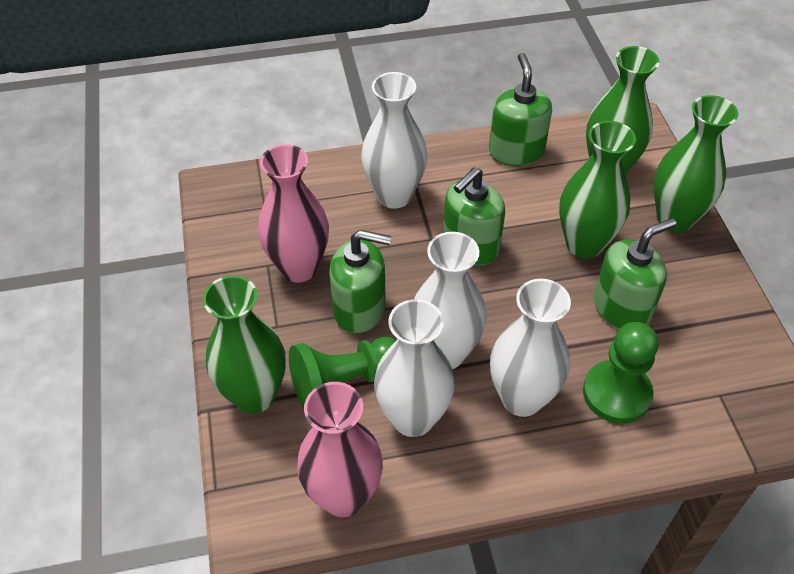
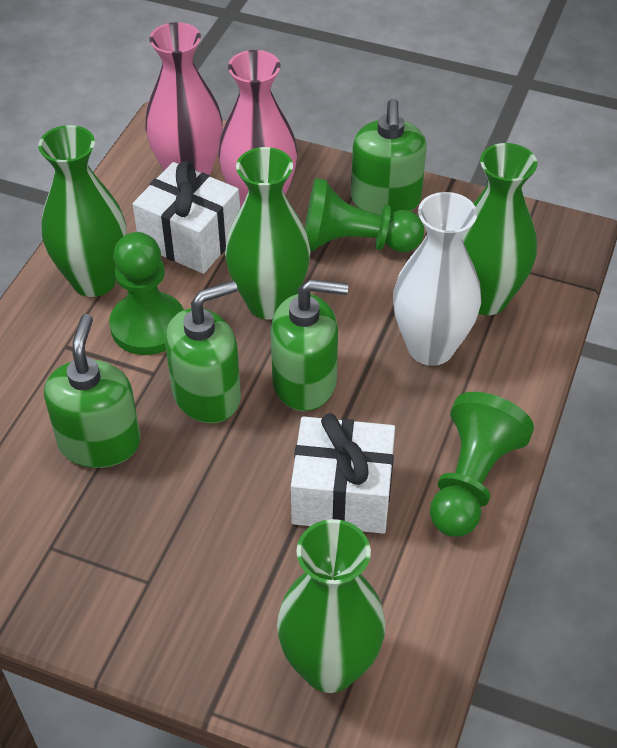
green pawn: [289,337,397,409] [583,322,659,424] = 2 -> [109,232,184,355] [305,178,424,252] [430,392,534,537] = 3
white gift: none = 0 -> [133,161,240,274] [291,413,395,534] = 2
white vase: [361,72,427,209] [374,299,455,437] [414,232,487,369] [490,279,571,417] = 4 -> [393,192,481,366] = 1

